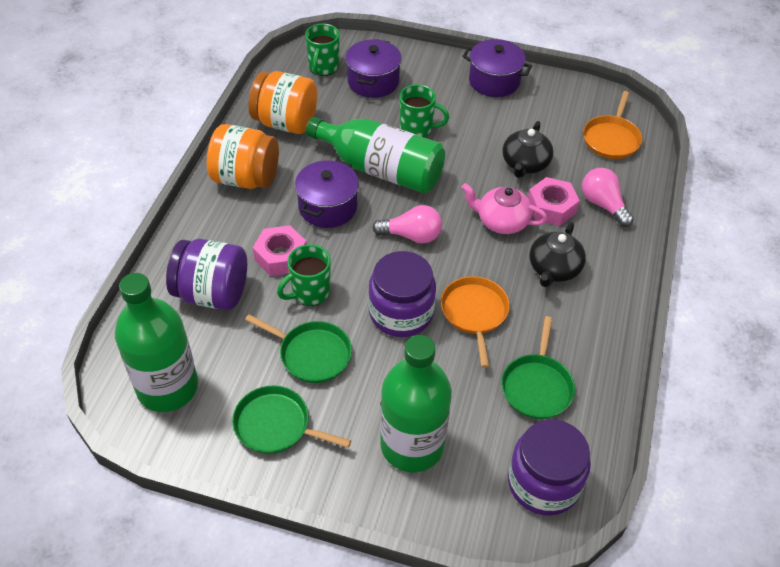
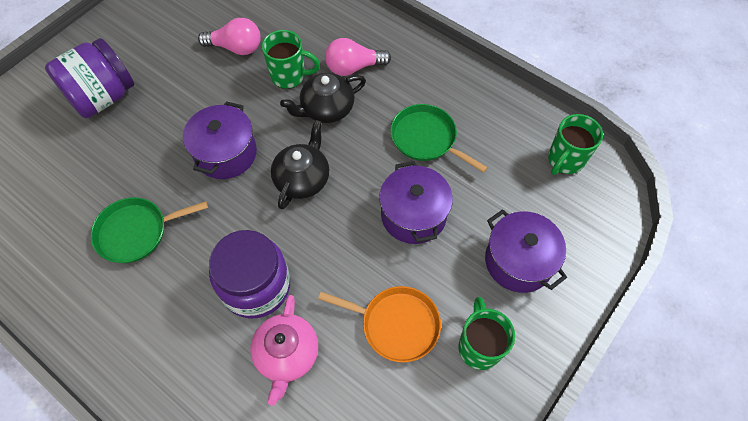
green bottle: [115,273,198,412] [306,117,445,193] [380,335,452,472] = 3 -> none = 0
green pan: [232,386,351,454] [245,315,352,383] [501,316,575,419] = 3 -> [91,197,208,263] [390,104,488,173] = 2
orange jar: [207,124,279,189] [249,71,318,134] = 2 -> none = 0
orange pan: [441,276,510,368] [583,91,642,159] = 2 -> [318,286,441,362] = 1
pink nut: [253,225,307,276] [528,177,580,226] = 2 -> none = 0
purple jar: [166,239,247,310] [368,251,436,337] [508,420,591,516] = 3 -> [45,38,134,118] [209,230,290,318] = 2

